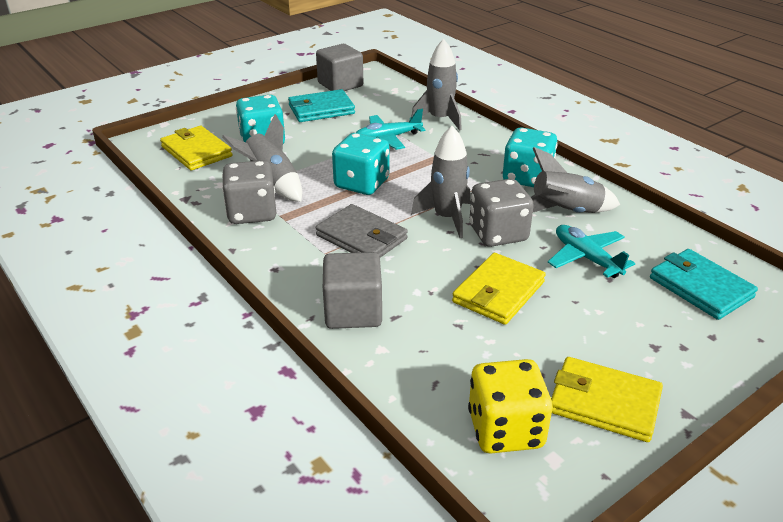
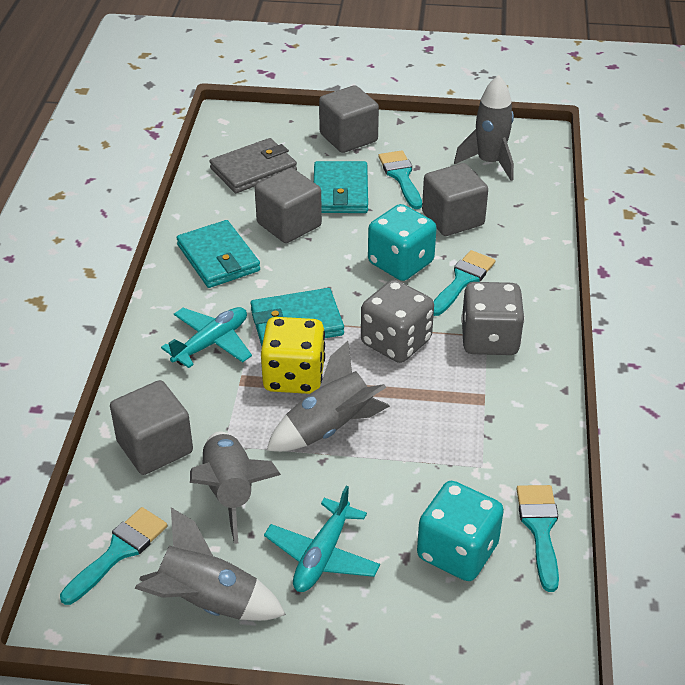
grey cube: [316,44,363,91] [323,252,382,329] = 2 -> [110,380,193,475] [255,168,322,243] [319,85,379,153] [422,163,488,236] = 4
turquoise brush: none = 0 -> [60,507,168,605] [378,150,422,209] [434,250,495,316] [517,485,559,592] = 4
turquoise dice: [236,95,285,144] [332,133,389,195] [503,127,558,187] = 3 -> [368,204,437,281] [417,481,504,581] = 2
turquoise wallet: [288,89,355,122] [650,249,758,320] = 2 -> [177,220,260,288] [251,288,344,346] [314,161,368,213] = 3
yellow wallet: [160,126,232,170] [452,253,546,325] [551,357,663,442] = 3 -> none = 0

